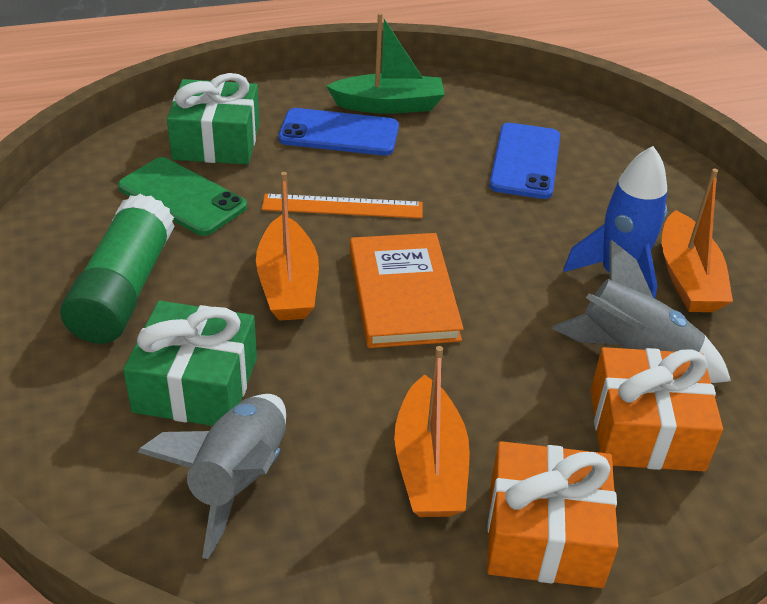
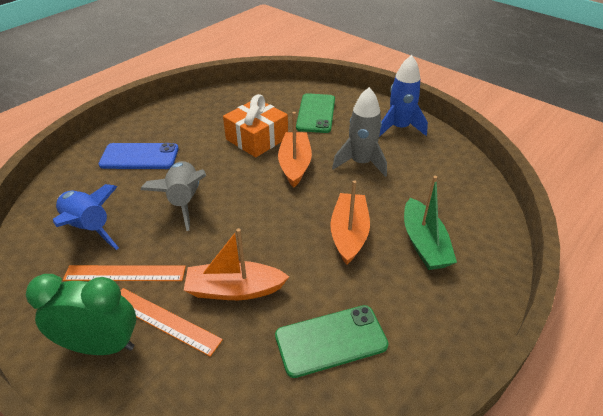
blue phone: [278,108,399,156] [489,123,560,199] = 2 -> [99,143,179,169] = 1
blue rocket: [563,146,667,299] = 1 -> [53,184,119,250] [379,55,428,137] = 2
green clock: none = 0 -> [26,274,136,355] = 1
green gift: [123,301,257,426] [167,73,259,165] = 2 -> none = 0
green glue stick: [60,194,174,344] = 1 -> none = 0
green phone: [118,157,247,236] = 1 -> [275,305,388,378] [296,93,335,133] = 2
orange book: [350,233,464,348] = 1 -> none = 0
orange gift: [487,441,618,588] [591,347,723,471] = 2 -> [223,94,288,157] = 1
orange ruler: [262,194,423,219] = 1 -> [63,265,186,281] [120,288,223,356] = 2

